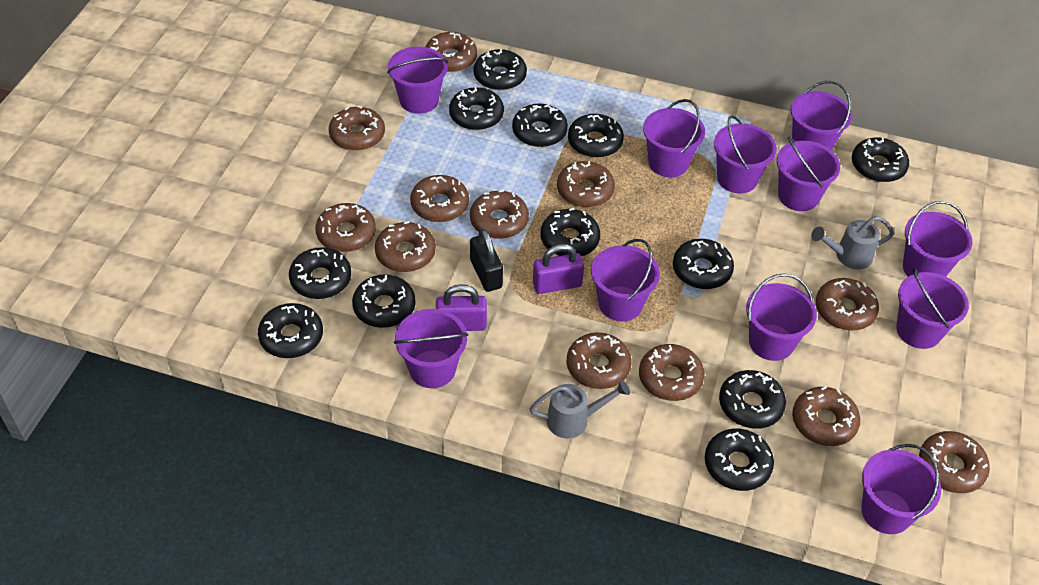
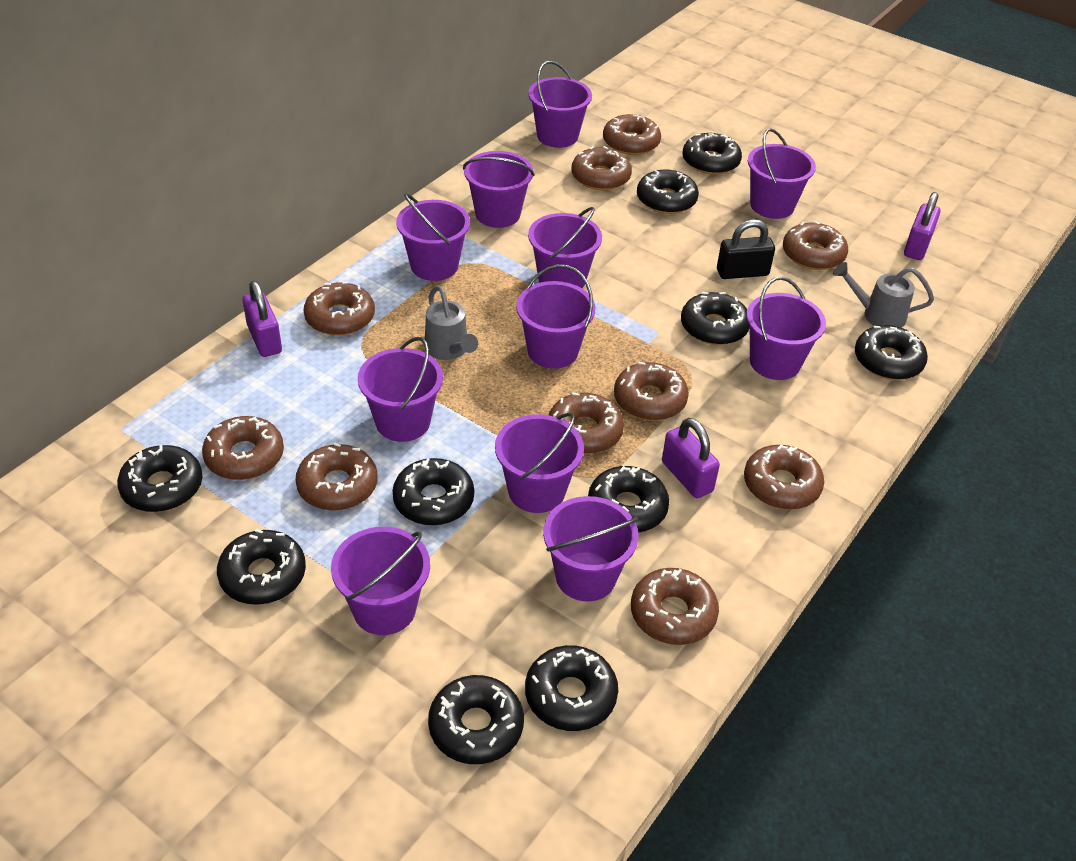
black donut: [258,303,323,358] [289,247,351,299] [352,274,416,328] [449,87,504,130] [473,49,527,90] [512,104,568,147] [540,208,600,256] [568,114,624,158] [673,239,734,289] [705,429,774,491] [719,370,786,429] [852,138,909,182] = 12 -> [117,445,202,512] [217,529,306,605] [392,458,474,525] [428,675,524,764] [525,645,618,731] [588,466,669,533] [637,170,699,214] [681,292,750,345] [682,133,742,175] [855,325,928,380] = 10
brown donut: [316,203,376,252] [329,105,385,151] [375,221,436,272] [410,175,469,222] [426,32,477,72] [470,190,529,239] [557,161,615,207] [566,332,632,389] [639,344,705,401] [792,386,860,446] [816,278,879,330] [919,431,990,493] = 12 -> [202,416,284,480] [295,442,378,511] [303,281,375,336] [549,392,624,454] [571,146,632,191] [603,114,661,155] [614,362,689,420] [631,568,719,645] [744,444,824,510] [783,221,848,270] = 10
purple padlock: [436,284,487,331] [533,244,584,294] = 2 -> [242,281,282,357] [662,418,720,498] [904,192,941,260] = 3

